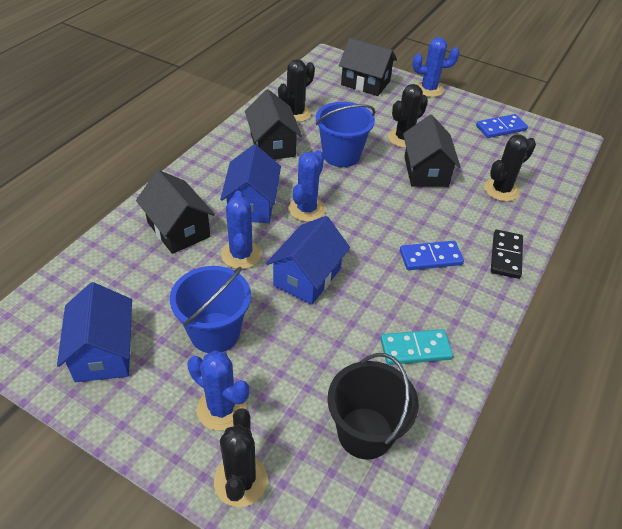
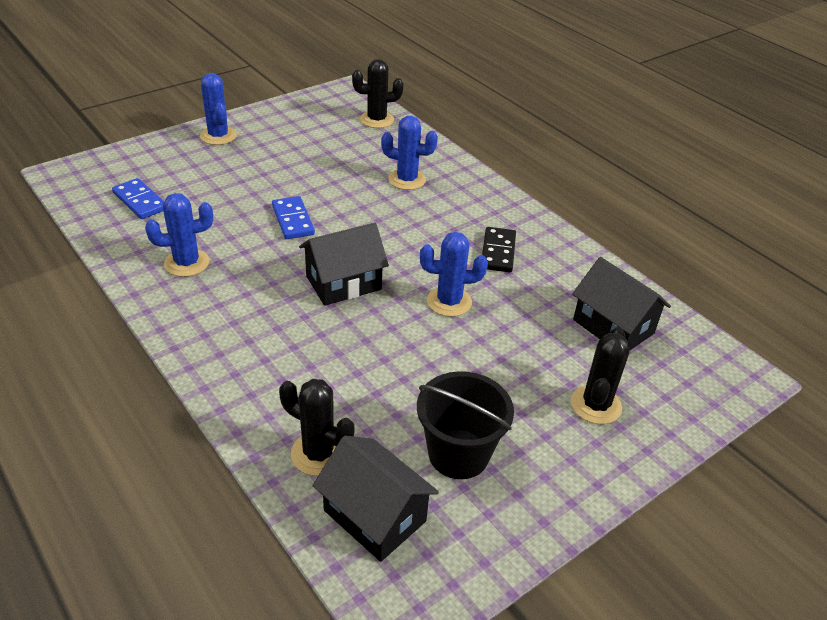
black cactus: [214,408,268,507] [278,59,315,122] [388,84,428,148] [484,135,536,201] = 4 -> [279,379,354,476] [352,59,403,128] [571,327,630,424] = 3
black house: [136,170,215,254] [245,89,302,159] [339,38,397,96] [403,115,461,187] = 4 -> [299,223,389,306] [313,436,439,562] [572,257,671,350] = 3
blue bucket: [170,266,251,353] [316,102,375,167] = 2 -> none = 0
blue house: [57,282,132,382] [220,144,281,223] [266,216,350,305] = 3 -> none = 0
turquoise domino: [380,329,453,365] = 1 -> none = 0

